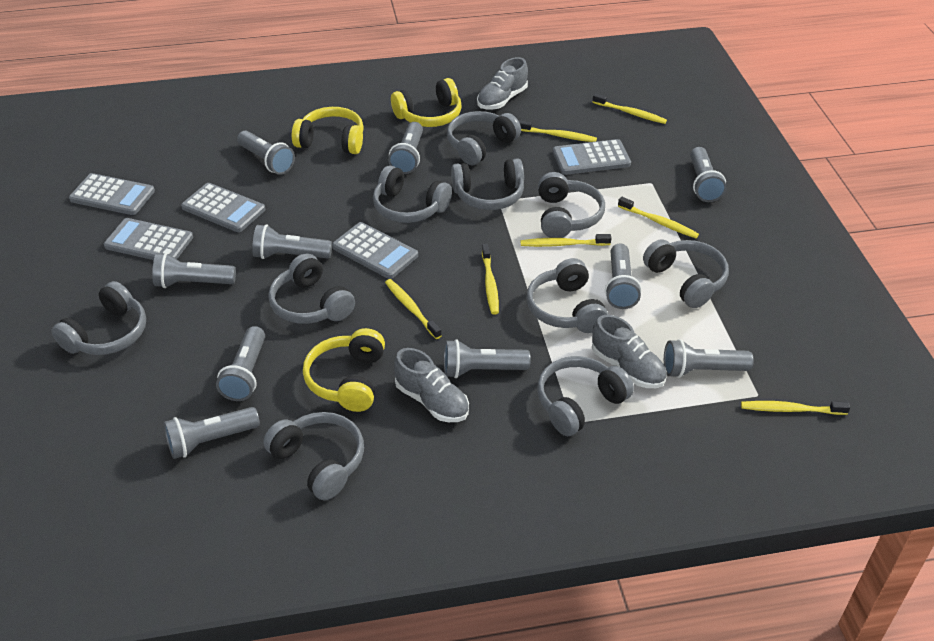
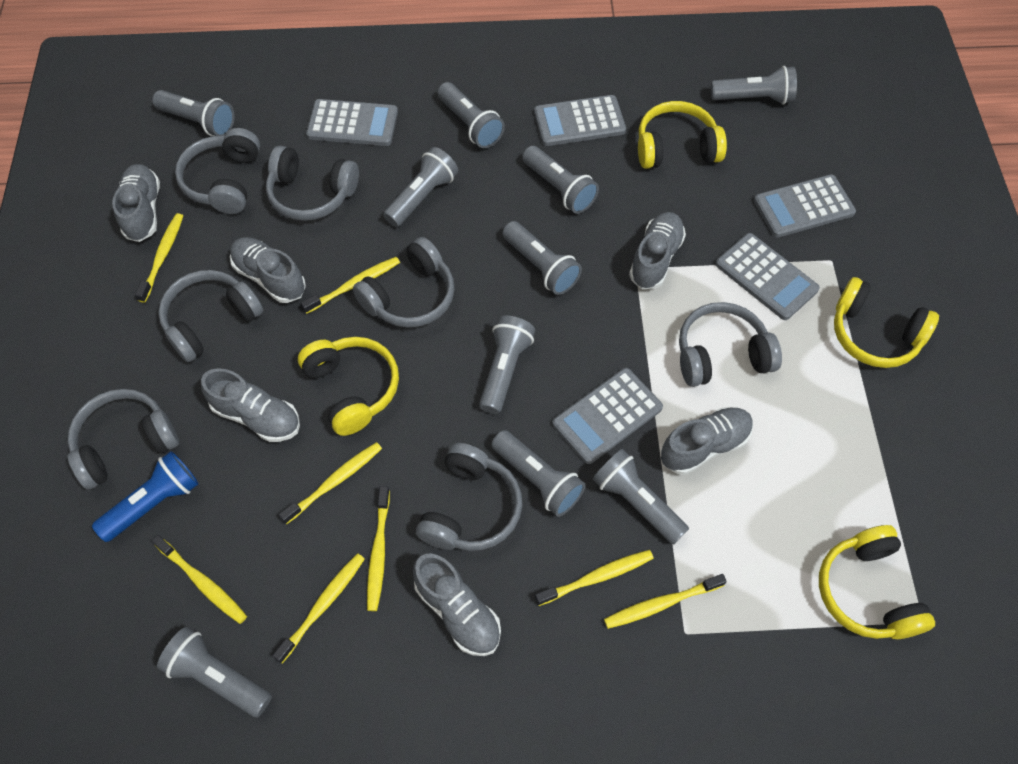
blue flashlight: none = 0 -> [92,451,198,542] = 1
grey headphones: [52,281,146,355] [263,412,364,500] [268,253,355,324] [373,165,452,223] [447,111,521,165] [451,158,524,210] [526,258,608,333] [537,356,634,436] [538,172,605,238] [643,239,729,308] = 10 -> [68,389,179,490] [158,270,263,362] [175,128,260,214] [266,146,359,221] [353,237,455,328] [416,443,522,551] [679,302,782,387] = 7
grey shoe: [394,348,469,422] [477,57,528,109] [592,315,666,388] = 3 -> [112,164,160,242] [201,368,300,442] [230,237,306,303] [413,553,501,656] [629,212,686,289] [661,407,753,475] = 6
yellow headphones: [292,107,364,154] [303,328,385,412] [391,78,462,127] = 3 -> [298,337,399,436] [638,101,727,169] [819,525,935,639] [834,277,939,368] = 4
yellow toothbrush: [385,279,442,339] [482,244,499,314] [519,120,597,142] [521,234,611,247] [593,93,667,124] [618,197,699,238] [741,401,850,415] = 7 -> [135,213,183,303] [151,535,247,624] [272,553,365,663] [279,442,382,524] [301,257,400,314] [367,486,390,611] [535,550,654,606] [604,574,727,629] = 8

